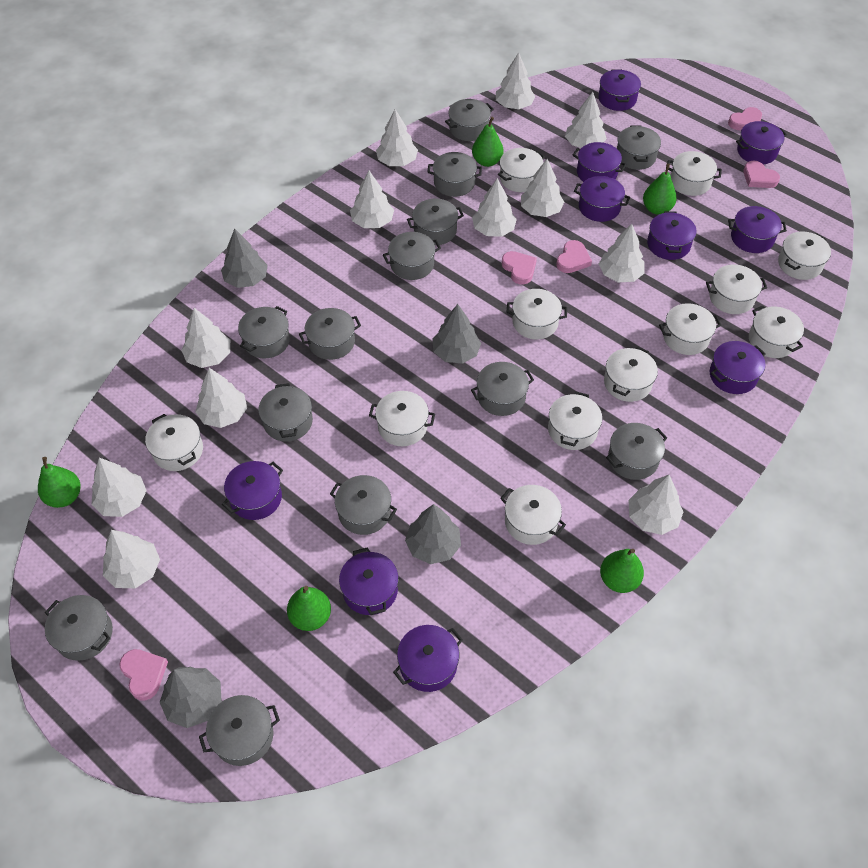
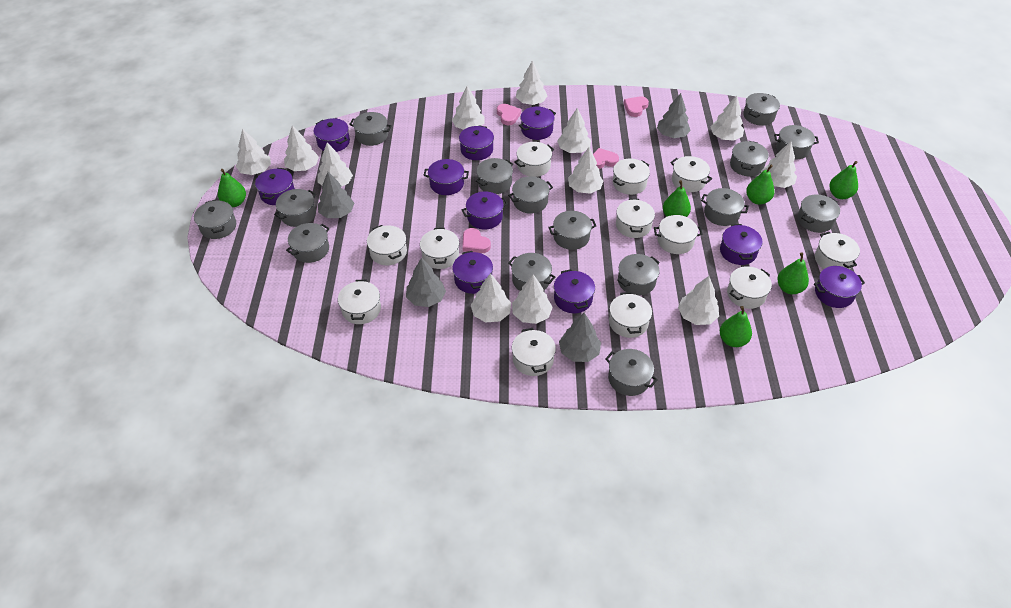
green pear: [38,457,80,508] [287,586,331,631] [472,117,504,167] [600,549,644,593] [643,164,677,215] = 5 -> [218,169,246,207] [663,180,691,217] [720,306,752,347] [746,165,774,205] [777,252,809,294] [830,161,858,199] = 6
grey pot: [45,595,113,661] [199,695,280,766] [238,306,290,359] [258,383,313,442] [299,308,361,360] [330,475,397,535] [383,232,441,280] [407,199,464,245] [427,152,482,197] [445,99,494,141] [471,362,534,416] [606,423,667,480] [617,126,661,170] = 13 -> [194,200,236,239] [274,189,316,227] [286,223,330,263] [349,112,392,146] [476,158,513,194] [508,176,553,214] [508,253,555,291] [548,211,596,250] [605,349,658,396] [617,254,660,295] [701,188,749,226] [730,141,769,177] [743,93,780,126] [774,125,819,159] [798,194,840,233] = 15
pink heart: [119,649,168,701] [502,251,537,285] [556,240,592,273] [728,107,762,131] [743,161,780,188] = 5 -> [462,228,491,253] [497,104,521,125] [593,148,619,169] [624,96,649,117] = 4

